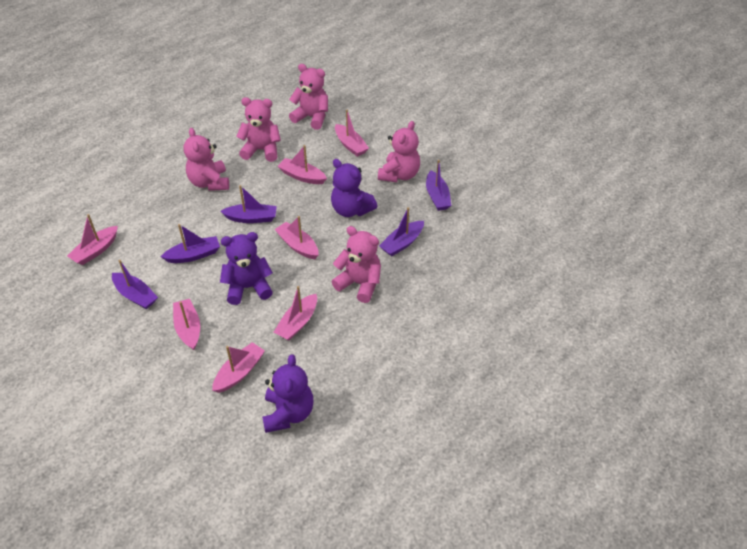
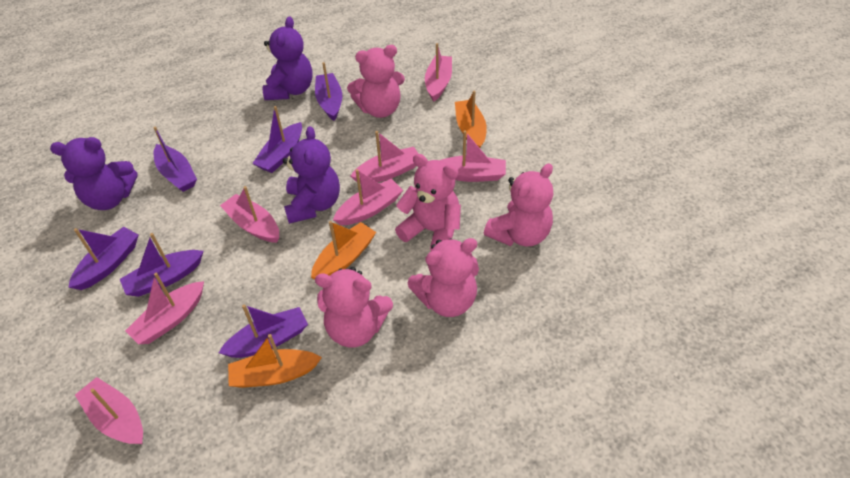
orange boat: none = 0 -> [228,334,322,388] [311,221,376,279] [455,90,487,148] = 3
purple boat: [112,260,158,309] [161,224,220,263] [220,185,277,223] [379,207,424,256] [426,160,451,211] = 5 -> [68,227,138,290] [120,233,203,297] [153,126,197,192] [219,304,308,358] [252,106,302,173] [315,62,342,121] = 6

